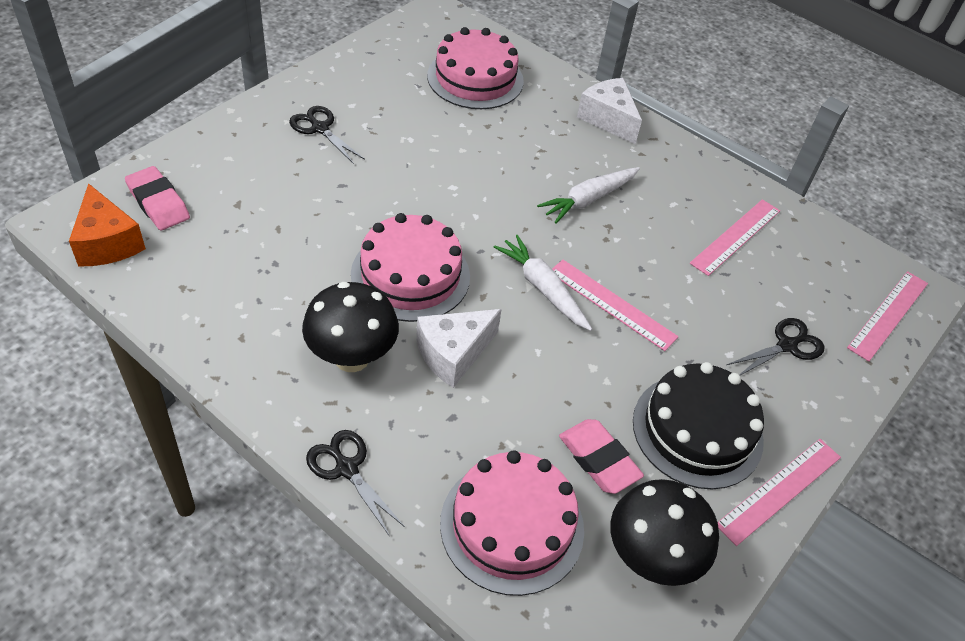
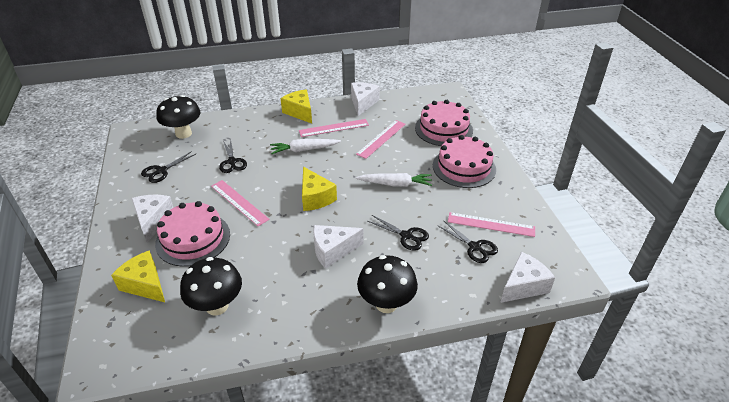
black cake: [633,362,764,489] = 1 -> none = 0
black mushroom: [302,282,399,372] [610,479,719,586] = 2 -> [156,95,201,139] [180,257,242,316] [357,255,418,313] = 3
black scissors: [289,106,365,164] [306,430,405,537] [727,318,824,375] = 3 -> [141,151,196,183] [219,140,247,173] [368,215,429,251] [437,220,498,263] = 4
orange cheese: [69,183,146,267] = 1 -> none = 0
pink eraser: [125,166,190,230] [559,419,644,494] = 2 -> none = 0
white cheese: [416,309,502,388] [577,78,642,144] = 2 -> [131,195,174,243] [313,225,363,269] [351,82,380,116] [500,252,555,303] = 4
yellow cheese: none = 0 -> [111,250,165,302] [281,89,312,124] [302,167,337,211] = 3

